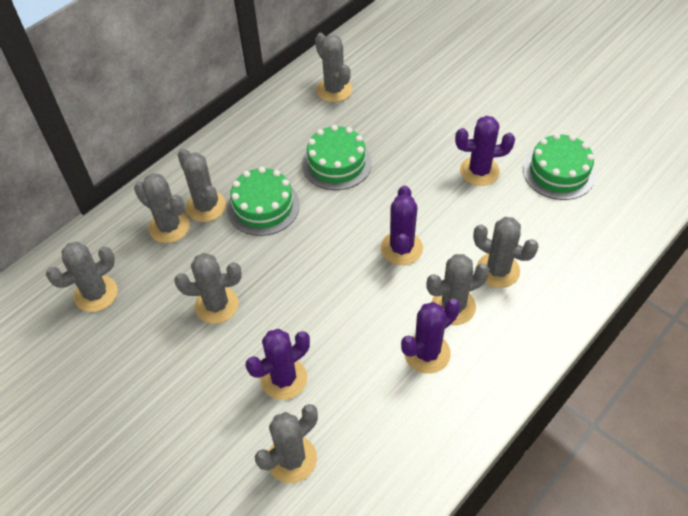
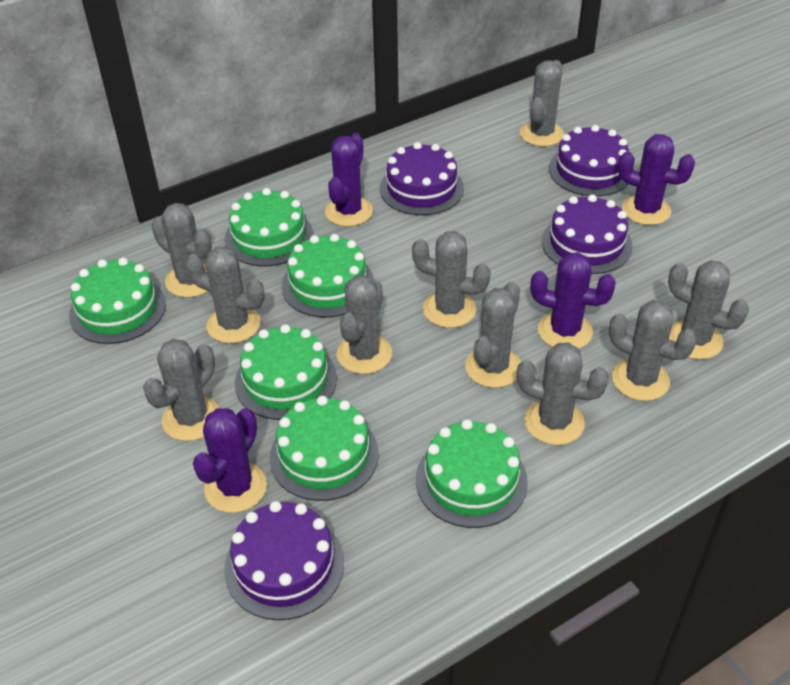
green cake: [227,167,300,236] [302,125,372,190] [523,133,596,200] = 3 -> [69,258,166,344] [225,188,313,267] [235,324,337,420] [269,396,379,501] [282,234,374,318] [416,419,528,528] = 6
grey cactus: [46,242,118,312] [134,173,190,243] [174,253,242,324] [178,148,226,222] [255,404,318,483] [315,33,352,102] [426,254,489,325] [473,217,539,288] = 8 -> [143,339,219,441] [152,203,212,298] [186,246,265,344] [337,275,392,374] [412,231,491,328] [465,282,521,388] [516,343,609,445] [520,60,564,147] [609,300,697,401] [668,260,749,360] = 10
purple cake: none = 0 -> [224,501,344,620] [380,142,464,215] [542,194,632,274] [549,125,629,196] = 4

